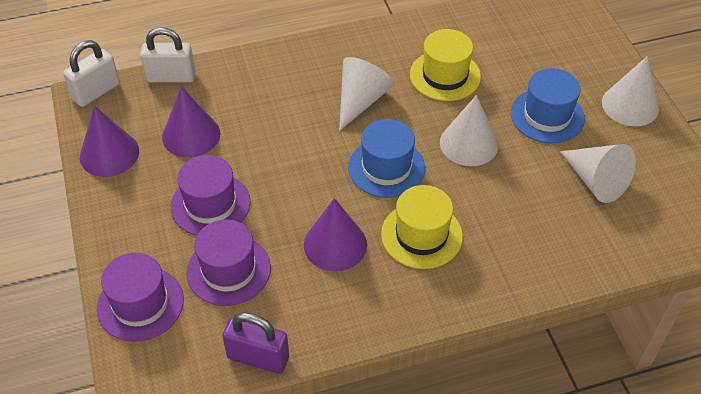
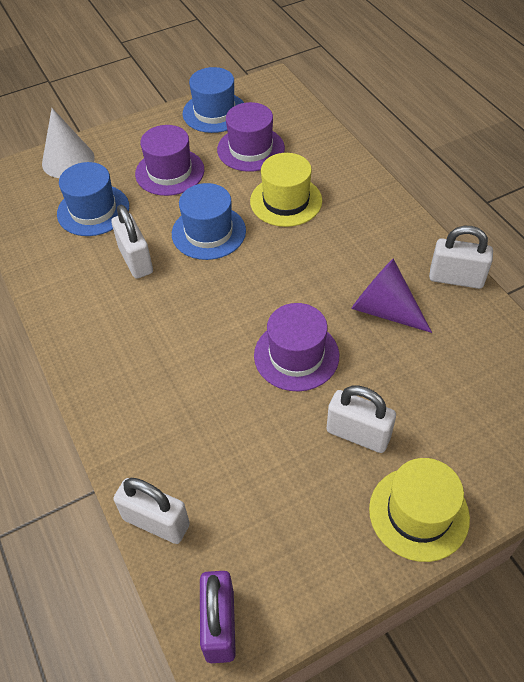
blue hat: [348,119,425,198] [511,68,585,143] = 2 -> [57,162,129,236] [172,183,246,260] [183,67,244,133] = 3
purple cone: [80,105,139,177] [162,86,220,157] [304,198,367,271] = 3 -> [351,259,432,333] = 1
white cone: [339,57,395,131] [440,95,498,166] [560,144,636,203] [602,56,659,126] = 4 -> [42,108,95,178] = 1
white padlock: [63,40,120,107] [140,27,195,83] = 2 -> [111,205,153,279] [114,478,190,544] [326,386,396,453] [429,226,493,289] = 4

